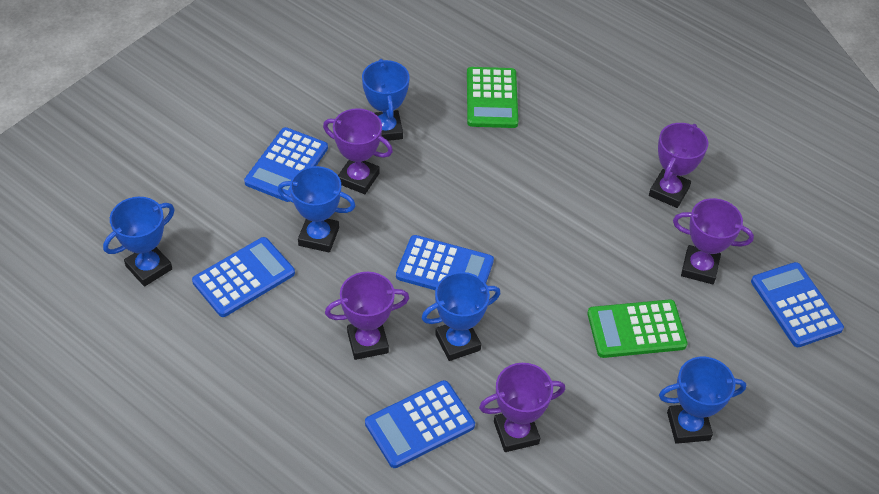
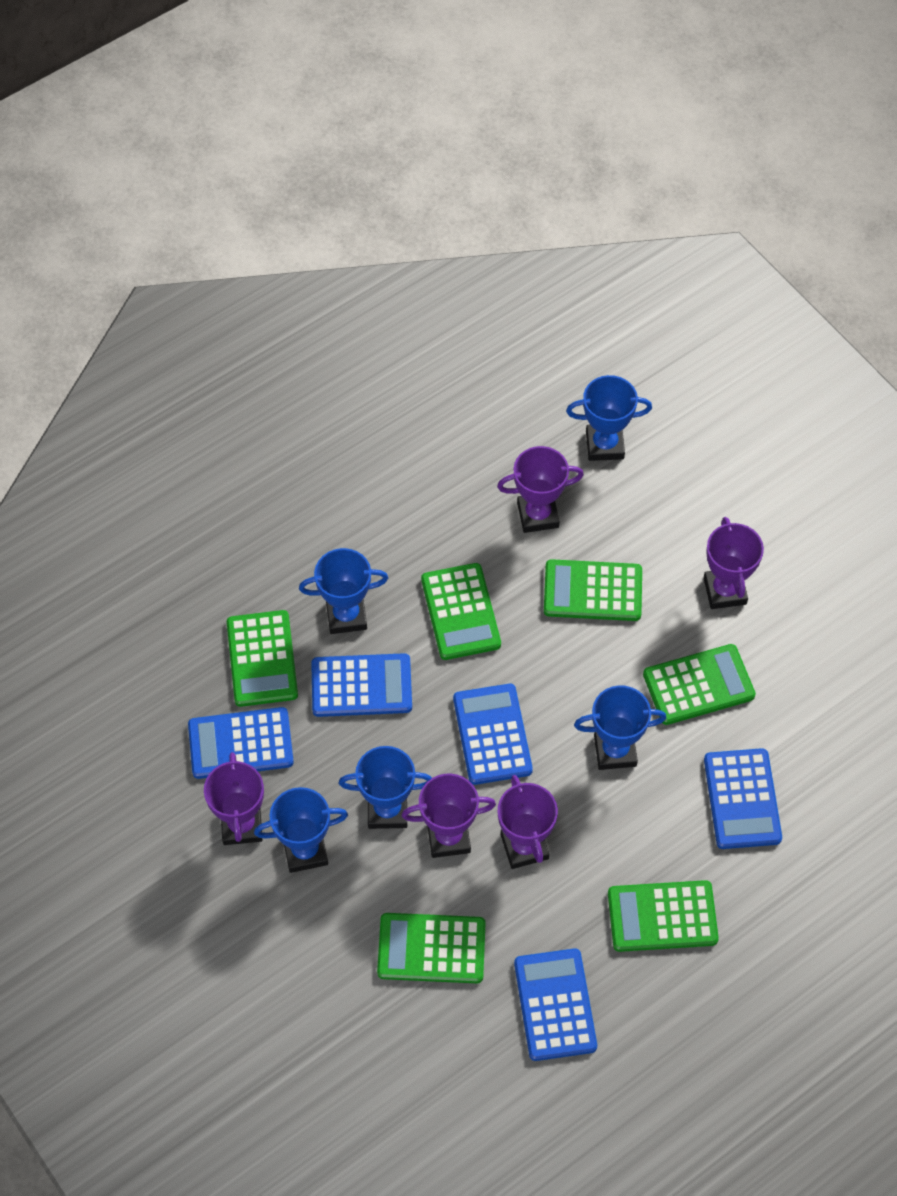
green calculator: [467,67,518,128] [587,299,688,358] = 2 -> [227,610,298,707] [377,913,486,983] [421,563,501,660] [544,559,642,621] [608,880,719,952] [643,644,756,725] = 6

